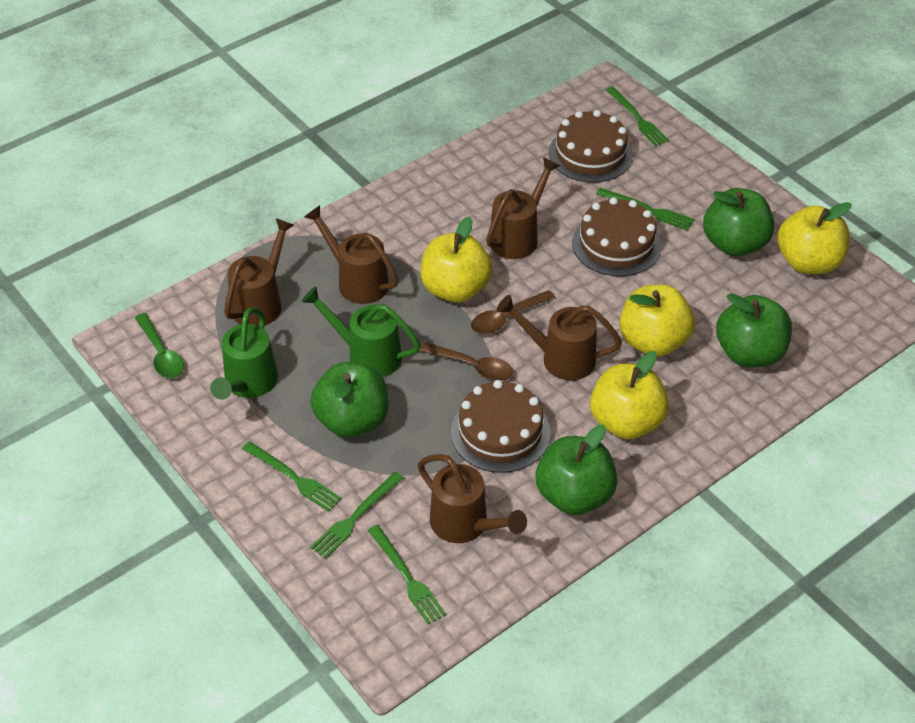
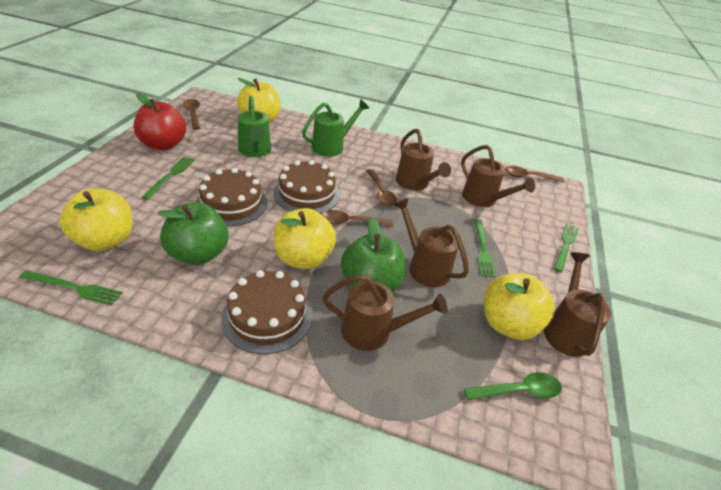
brown spoon: [419,342,513,381] [471,290,555,334] = 2 -> [183,99,200,130] [321,210,393,227] [366,169,397,207] [505,166,564,182] = 4
green apple: [310,362,389,438] [536,425,617,515] [703,188,774,256] [716,293,792,367] = 4 -> [158,203,229,265] [341,217,405,292] = 2
green fork: [242,441,342,512] [310,472,404,559] [368,525,446,624] [596,188,695,231] [606,87,669,146] = 5 -> [19,271,123,305] [142,157,195,200] [474,219,496,278] [553,223,579,272] = 4
red apple: none = 0 -> [134,93,186,150] = 1

